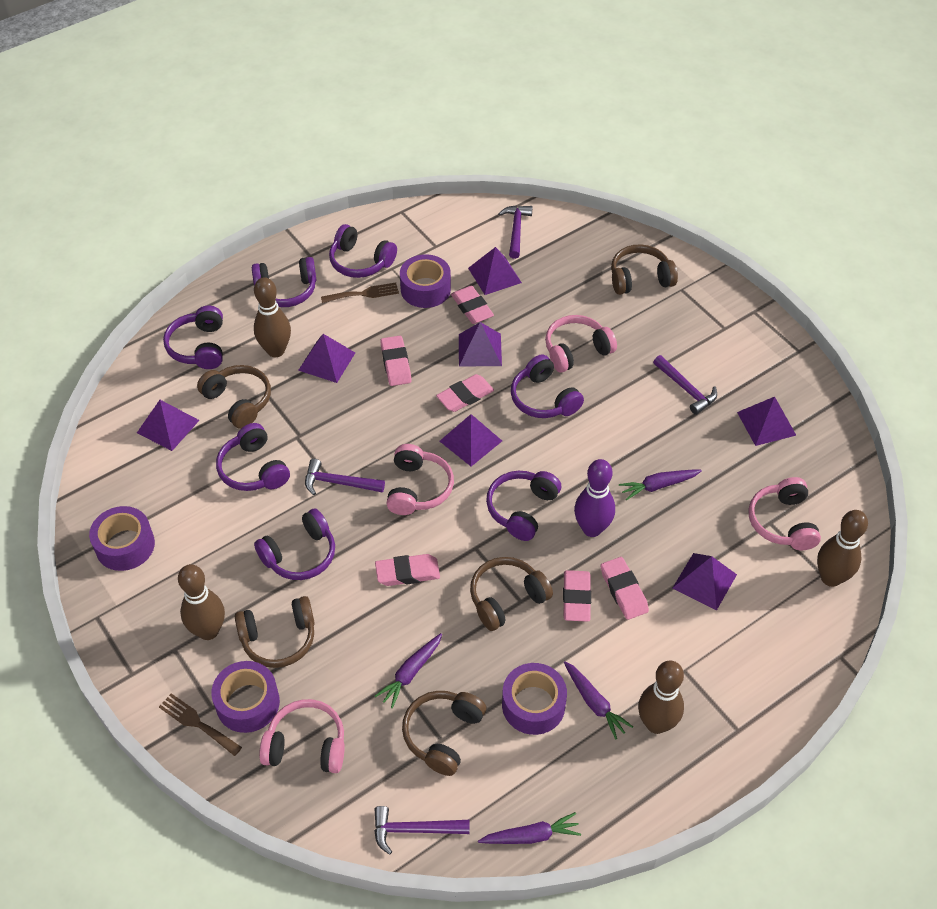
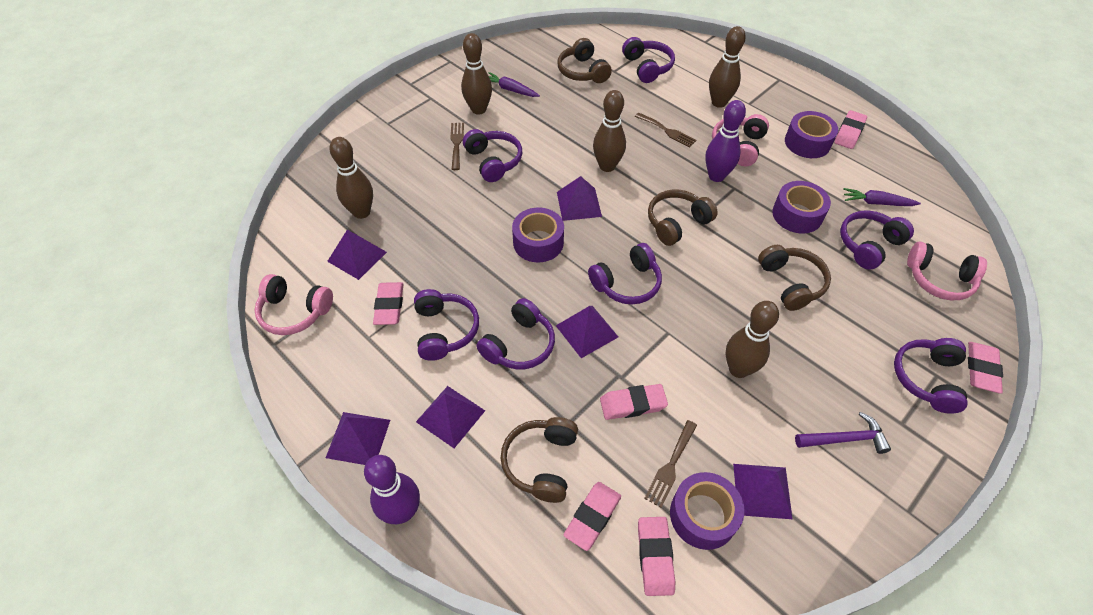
brown bowling pin: [178,564,225,640] [254,277,291,357] [638,660,684,734] [817,510,868,587] = 4 -> [330,137,373,219] [461,33,492,115] [593,90,626,172] [709,26,746,108] [725,301,779,378] = 5
brown fork: [159,693,242,756] [321,282,399,303] = 2 -> [450,123,464,170] [635,113,697,148] [644,420,697,508] = 3
brown headphones: [197,365,271,429] [235,596,314,668] [402,691,486,776] [470,557,553,631] [611,244,678,295] = 5 -> [501,417,578,503] [557,38,612,83] [648,190,718,246] [758,245,831,311] = 4
pink headphones: [259,699,345,773] [386,444,454,515] [545,315,617,373] [748,477,821,550] = 4 -> [254,274,333,335] [712,114,769,166] [907,241,987,300] = 3
purple bowling pin: [574,459,615,537] = 1 -> [364,455,420,524] [705,100,746,182] = 2
purple carrot: [375,633,442,708] [478,812,581,844] [564,661,633,740] [619,470,702,500] = 4 -> [488,72,540,97] [844,188,921,206] = 2
purple hammer: [305,459,385,495] [374,806,470,855] [498,205,533,259] [653,355,717,415] = 4 -> [795,412,891,454] = 1
purple pyramid: [137,400,199,451] [298,334,355,383] [440,414,502,466] [459,322,502,367] [468,247,522,295] [672,553,737,611] [737,397,797,446] = 7 -> [326,412,390,465] [327,230,387,280] [416,386,485,448] [556,306,618,358] [557,176,602,221] [733,464,793,519] = 6

